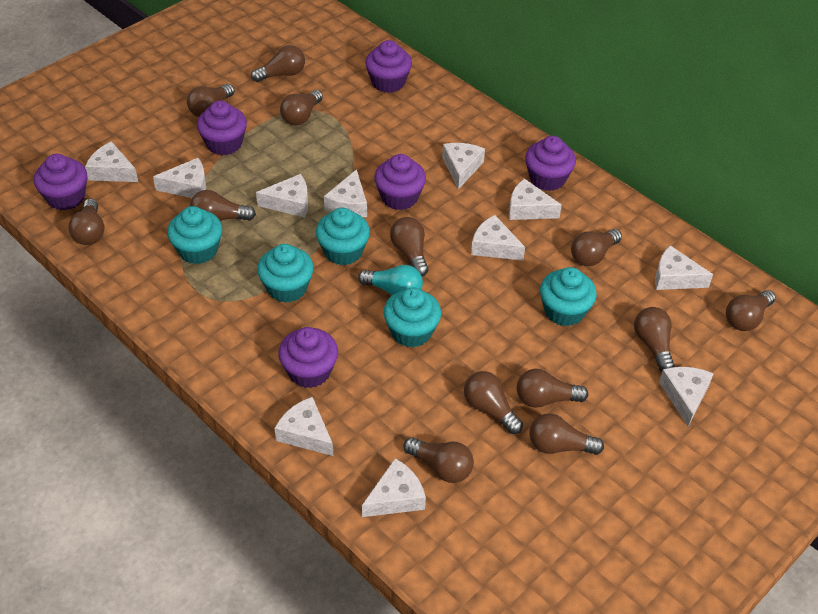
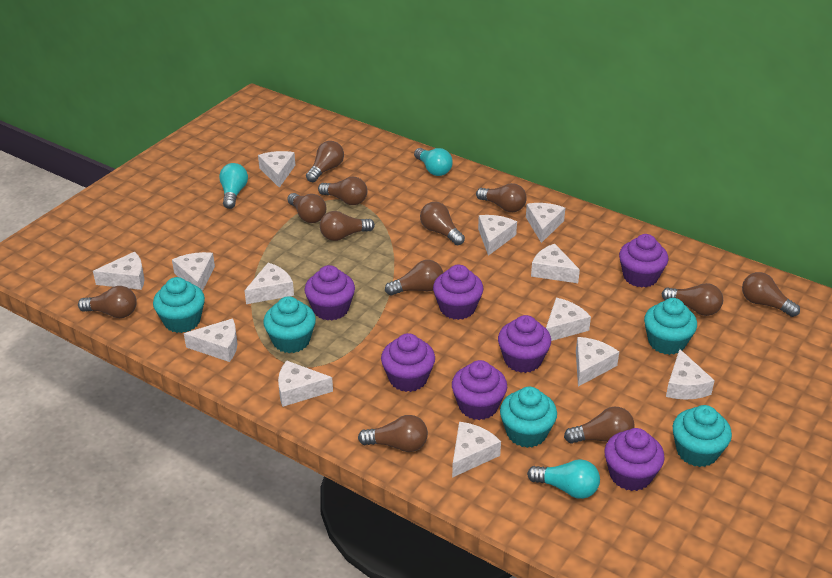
brown light bulb: [68,199,105,245] [187,84,235,117] [190,190,256,221] [251,45,305,82] [280,90,323,125] [390,217,428,276] [403,437,474,483] [464,371,523,434] [517,369,588,408] [529,414,604,455] [571,229,622,266] [634,307,675,372] [726,290,776,331] = 13 -> [78,286,137,318] [287,193,327,223] [306,141,344,182] [318,177,367,205] [320,211,375,241] [358,415,428,452] [385,260,443,296] [420,202,465,245] [476,183,527,212] [564,406,635,444] [662,283,723,316] [742,272,800,317] = 12
purple cupcake: [34,154,87,210] [197,100,247,155] [278,327,338,388] [365,40,412,93] [374,154,426,210] [525,136,576,191] = 6 -> [304,265,355,321] [381,333,435,392] [433,265,483,320] [452,360,507,420] [498,315,551,373] [604,428,665,491] [619,234,668,288] = 7
turquoise light bulb: [358,265,423,295] = 1 -> [219,163,248,209] [414,148,453,176] [527,459,600,499] = 3
white cheese: [85,141,138,182] [153,158,206,198] [256,174,308,218] [274,397,333,456] [324,169,367,217] [362,458,426,517] [442,143,485,189] [471,215,525,260] [509,178,562,220] [655,245,713,290] [659,367,714,426] = 11 -> [93,252,144,290] [172,252,215,291] [184,319,237,362] [244,263,294,304] [258,151,295,188] [278,360,333,407] [452,422,501,478] [478,215,517,256] [526,203,565,243] [531,244,580,283] [546,298,591,341] [576,337,619,386] [666,349,715,400] = 13

